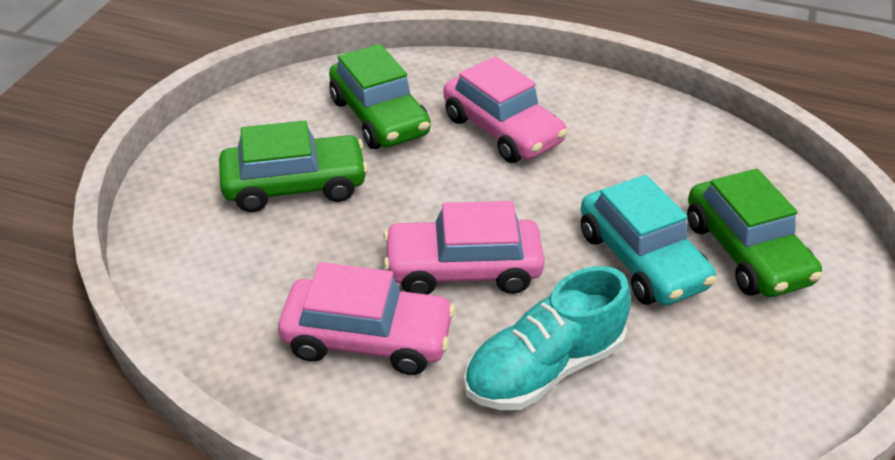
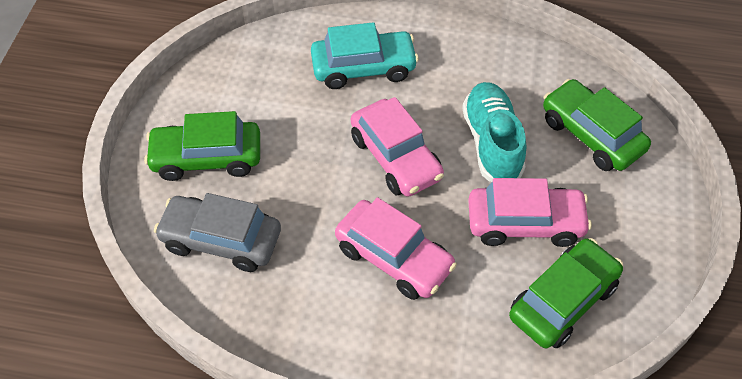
grey car: none = 0 -> [154,193,281,272] = 1

